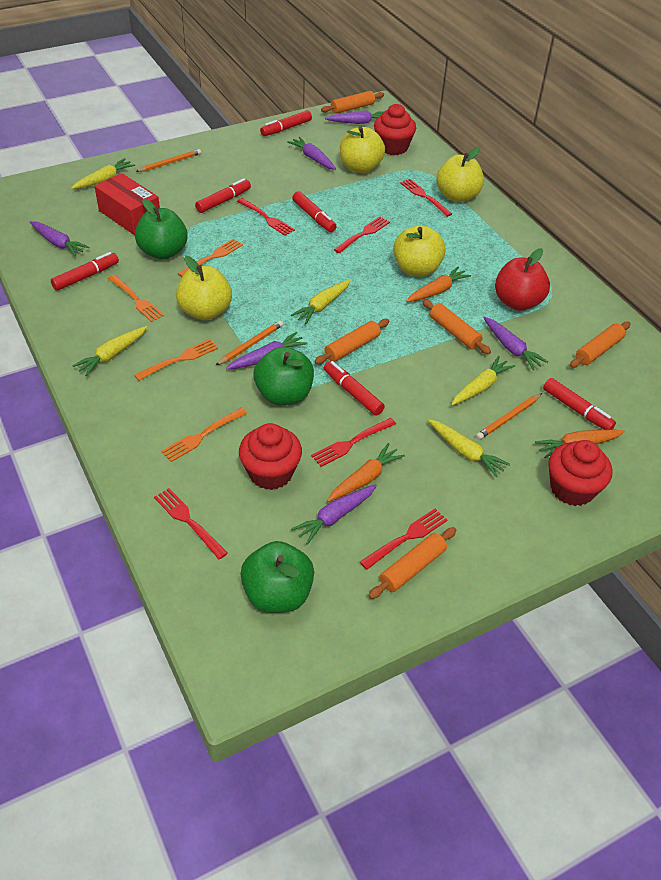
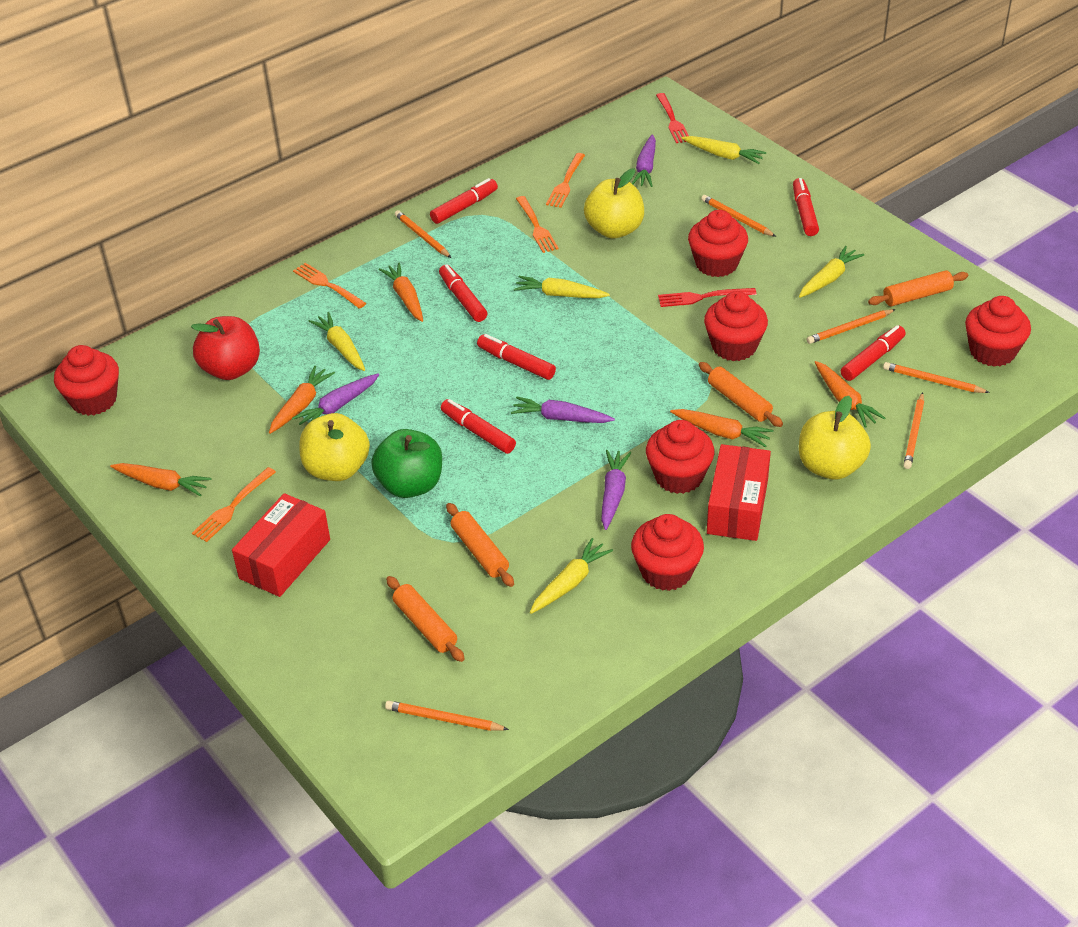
green apple: [135,198,188,260] [240,541,314,613] [254,347,314,405] = 3 -> [371,429,442,498] = 1
orange carrot: [327,443,405,502] [406,266,471,302] [535,430,625,458] = 3 -> [110,463,211,497] [269,366,335,434] [379,262,423,322] [670,409,774,447] [815,361,885,428] = 5
orange pencil: [135,149,201,172] [215,320,283,366] [476,393,542,440] = 3 -> [385,701,509,731] [395,210,451,258] [701,195,776,237] [807,309,896,344] [883,362,990,393] [903,392,924,469] = 6
orange rolling pin: [314,319,390,364] [321,91,384,114] [368,527,456,599] [422,299,491,354] [570,321,631,368] = 5 -> [386,576,465,662] [446,503,514,587] [699,362,783,427] [868,270,968,306] = 4
purple carrot: [30,221,89,256] [226,332,308,370] [287,137,336,170] [291,484,377,545] [325,111,384,124] [483,317,548,370] = 6 -> [292,373,379,425] [511,396,615,423] [601,450,632,530] [632,134,656,187] = 4
red box: [94,173,160,235] = 1 -> [232,493,330,597] [707,444,771,541] = 2
red cupcake: [239,423,302,490] [374,104,416,155] [548,440,612,506] = 3 -> [54,345,119,416] [631,514,704,591] [646,420,714,494] [688,210,748,277] [704,291,768,361] [965,296,1031,367] = 6
red fork: [154,488,228,560] [237,198,295,236] [311,418,396,467] [334,217,390,253] [360,509,447,570] [400,179,452,217] = 6 -> [656,93,689,143] [658,288,757,307] = 2
yellow apple: [176,256,232,320] [340,126,385,173] [393,225,446,277] [436,147,484,202] = 4 -> [299,413,370,481] [584,168,644,238] [799,396,871,480] = 3

